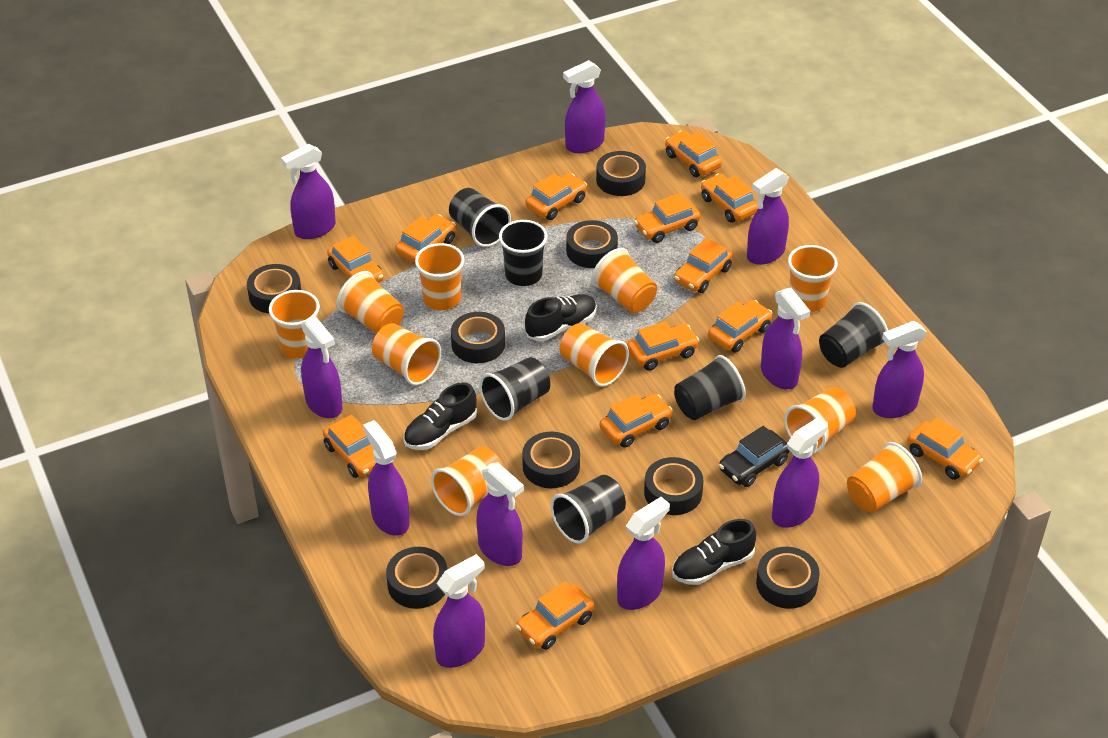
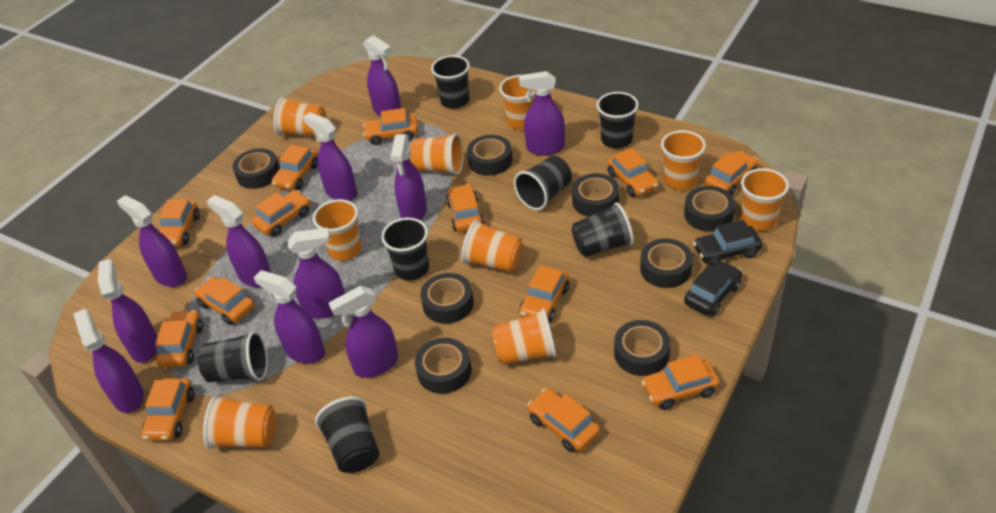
black car: [719,426,790,487] = 1 -> [684,260,742,316] [693,220,762,266] = 2
black cup: [449,188,511,247] [479,357,550,421] [499,220,547,286] [550,475,626,544] [674,355,746,420] [819,302,888,368] = 6 -> [198,331,268,382] [315,396,380,473] [381,218,429,281] [431,55,470,109] [514,156,572,210] [572,202,634,257] [597,92,639,149] = 7
black shoe: [403,382,477,450] [525,294,597,341] [672,519,756,585] = 3 -> none = 0
orange cup: [269,290,320,359] [337,271,404,334] [372,323,441,385] [415,243,464,310] [431,447,503,516] [560,323,629,387] [591,248,657,313] [784,387,856,452] [788,245,838,312] [847,442,922,513] = 10 -> [203,395,276,449] [274,97,326,137] [313,199,362,261] [409,133,464,175] [461,220,523,273] [492,308,557,365] [499,75,535,130] [661,130,706,190] [741,168,789,231] = 9

